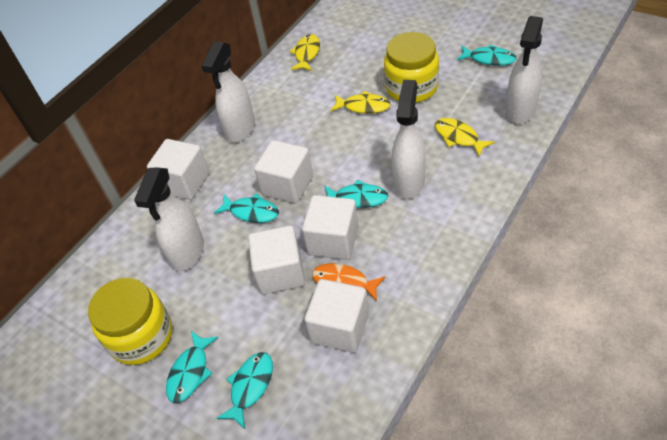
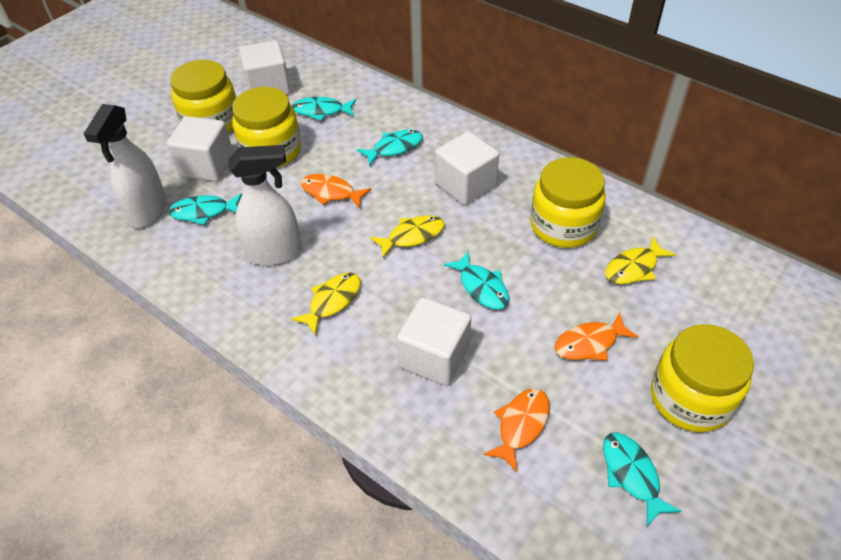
orange fish: [312,263,385,301] = 1 -> [300,174,372,208] [483,388,550,473] [554,312,639,360] = 3
white cube: [147,139,209,200] [248,225,305,294] [254,140,313,203] [302,195,359,260] [304,279,369,353] = 5 -> [167,116,234,182] [239,40,291,95] [397,297,471,386] [435,131,499,205] = 4
white spray bottle: [134,167,204,271] [201,41,255,143] [392,80,426,199] [506,16,543,124] = 4 -> [84,104,167,228] [228,145,302,266] = 2
yellow jar: [88,278,172,365] [384,32,439,103] = 2 -> [170,60,236,133] [232,87,301,168] [530,157,606,248] [651,324,754,432] = 4

